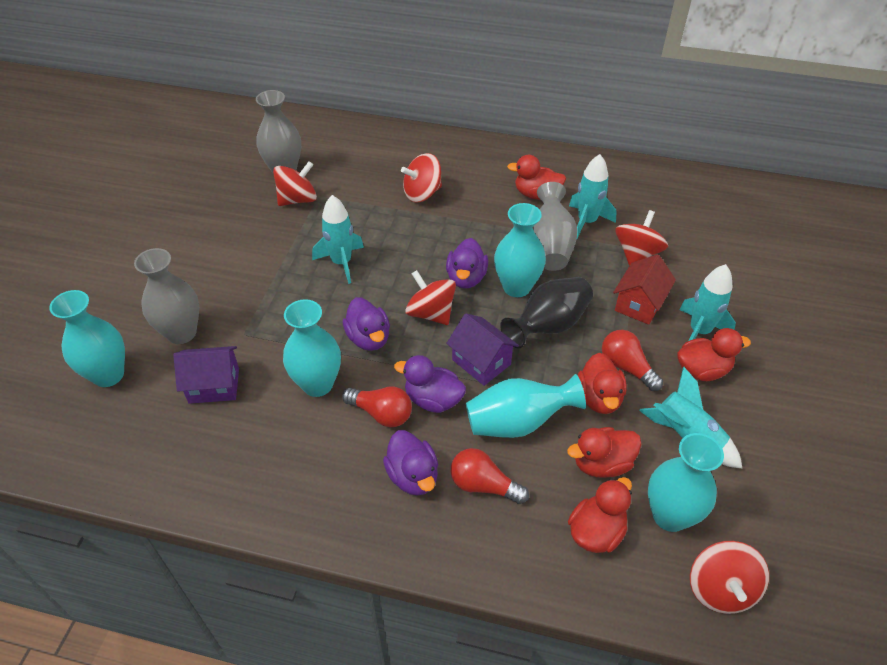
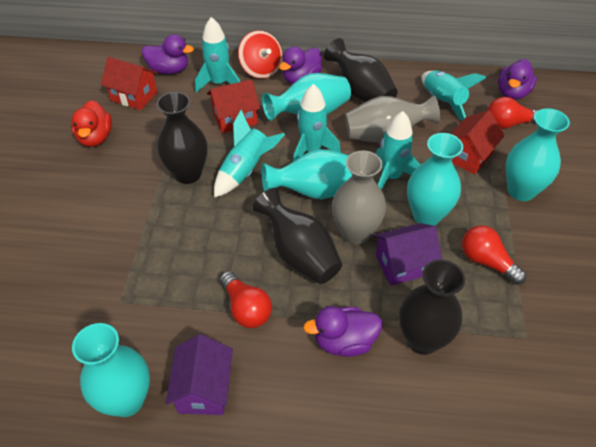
black vase: [500,277,593,348] = 1 -> [156,92,208,184] [253,188,342,284] [324,38,398,102] [399,260,465,355] = 4
grey vase: [134,248,199,344] [256,90,301,175] [533,182,577,271] = 3 -> [332,150,386,245] [345,95,440,143] = 2
red duck: [507,155,566,200] [567,427,642,478] [568,477,632,553] [578,353,627,414] [677,328,751,381] = 5 -> [71,100,112,147] = 1
red house: [613,254,676,325] = 1 -> [101,57,158,110] [207,79,260,133] [451,110,505,175] = 3
red spinning top: [273,161,317,206] [401,153,442,203] [405,270,456,325] [615,210,668,266] [690,541,769,614] = 5 -> [238,30,282,79] = 1
turquoise rocket: [312,195,364,284] [569,154,617,240] [639,367,743,469] [679,264,736,341] = 4 -> [195,17,240,93] [214,110,285,198] [293,84,341,162] [376,111,420,190] [422,70,487,121] = 5

